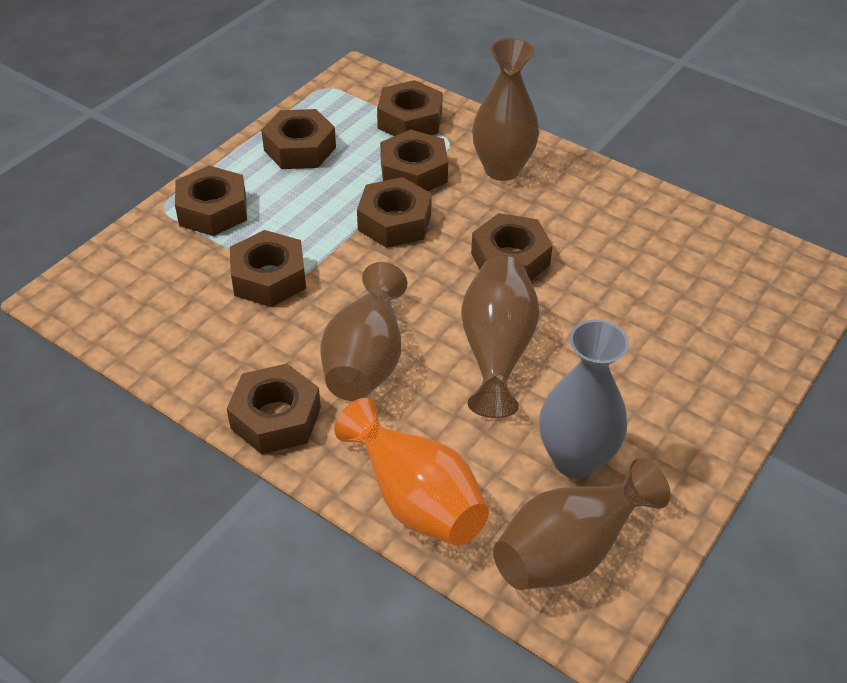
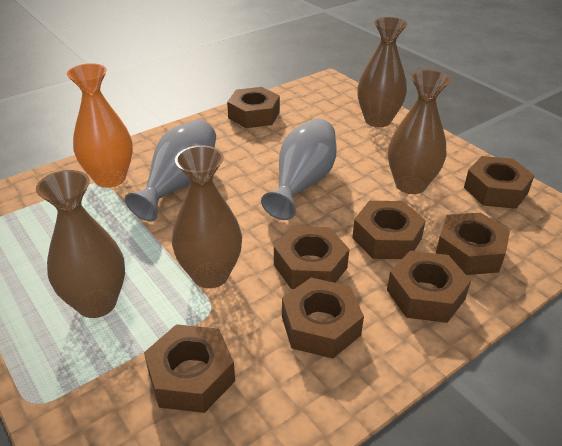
grey vase: [539,319,629,478] = 1 -> [125,120,216,221] [261,119,336,220] = 2

